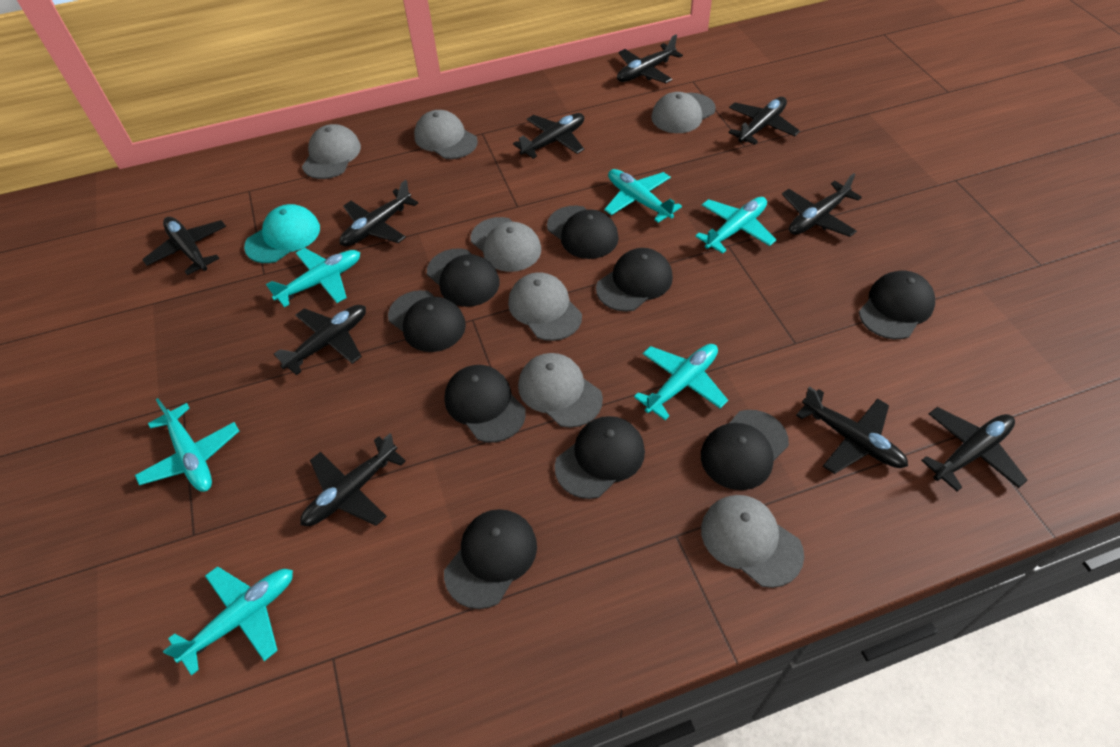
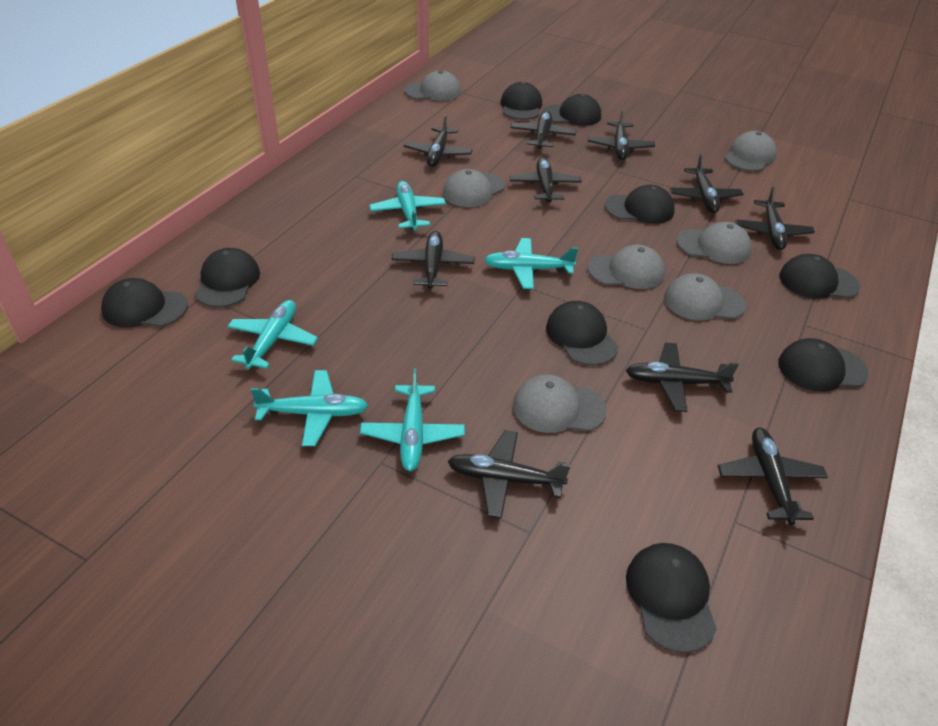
turquoise cap: [244,204,320,263] = 1 -> none = 0
turquoise plane: [135,398,239,492] [163,566,293,675] [266,248,360,307] [604,169,682,223] [634,344,728,420] [695,197,776,254] = 6 -> [227,300,318,369] [250,370,368,446] [360,368,465,471] [369,181,446,230] [484,238,578,289] = 5

